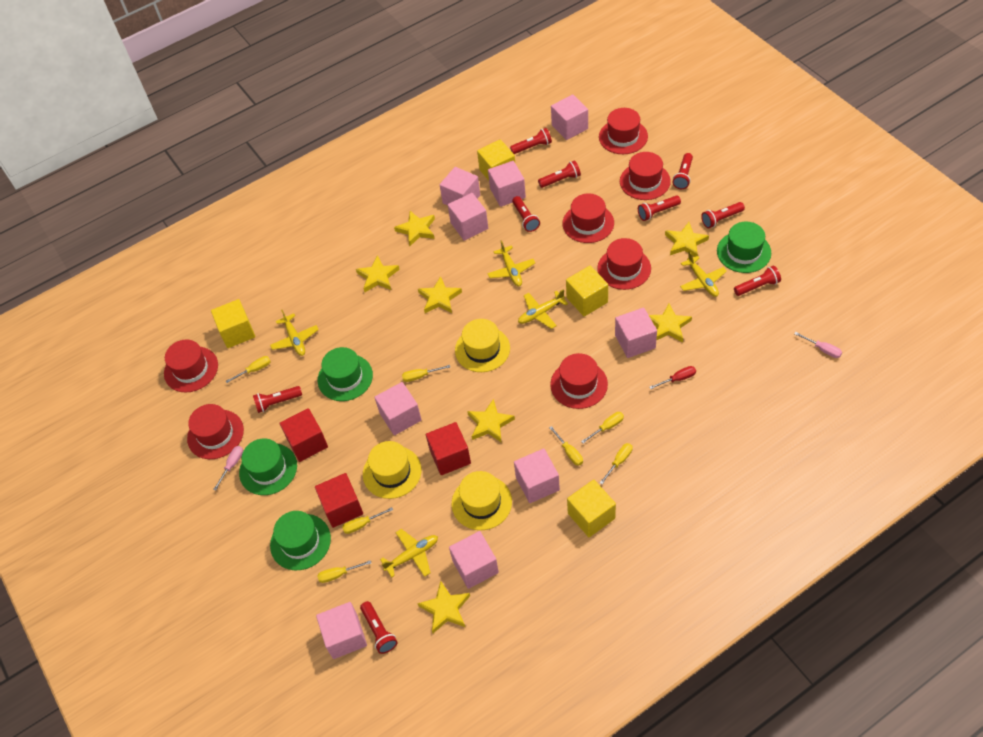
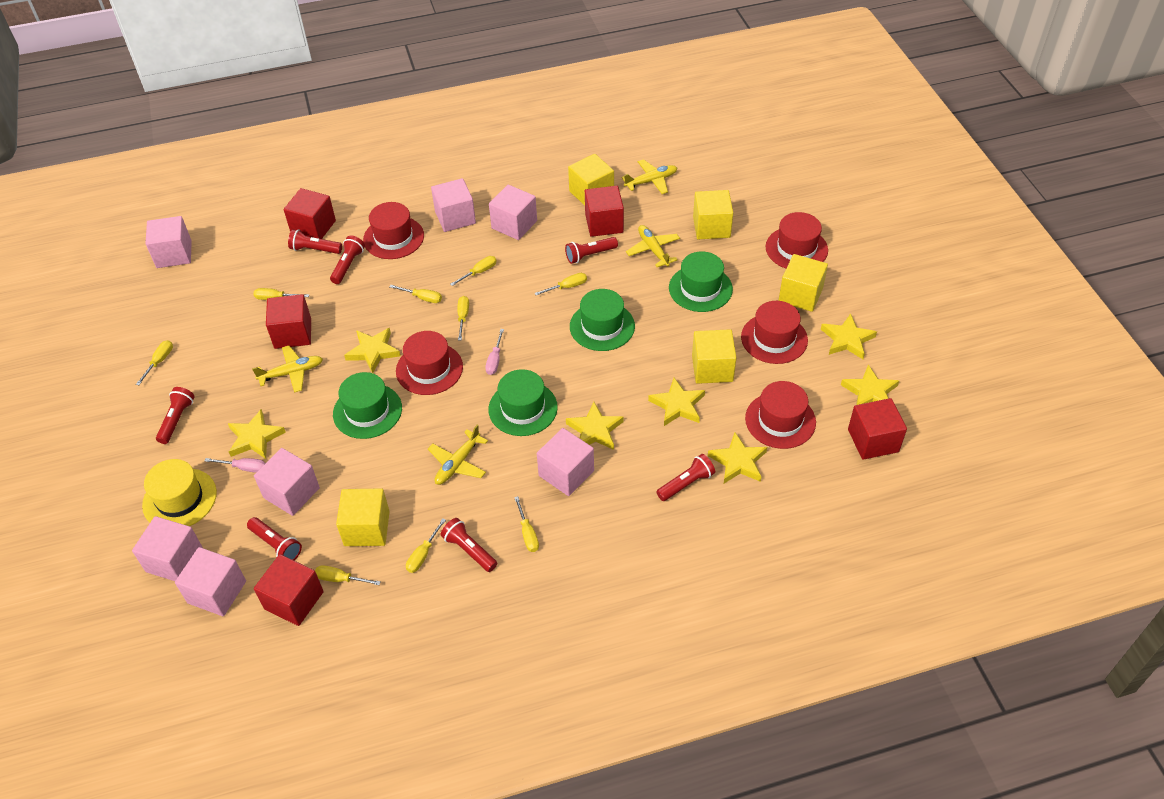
pink cube: [316,602,367,659] [374,382,422,435] [440,167,480,206] [448,193,488,241] [449,531,499,589] [488,161,526,207] [514,449,560,503] [551,95,588,140] [615,308,657,358] = 9 -> [132,516,203,581] [145,216,192,268] [175,547,246,616] [254,448,320,516] [431,178,476,232] [489,185,537,240] [537,428,594,496] = 7
red cube: [280,408,328,462] [315,473,363,528] [426,422,471,475] = 3 -> [254,554,324,626] [266,294,311,349] [284,188,336,239] [585,186,624,237] [848,398,907,460] = 5
red flashlight: [253,386,302,413] [360,601,398,654] [510,128,552,154] [512,196,540,232] [538,160,581,188] [638,196,681,221] [672,153,693,189] [701,202,745,228] [734,266,781,296] = 9 -> [156,387,195,444] [247,517,302,560] [288,229,342,254] [330,236,365,284] [441,518,497,572] [565,237,618,264] [656,454,715,501] = 7
red hat: [164,339,218,393] [187,404,244,459] [550,353,608,409] [562,193,614,243] [597,238,651,290] [599,108,648,154] [620,152,671,200] = 7 -> [363,202,424,259] [396,331,463,395] [741,301,808,364] [745,381,816,449] [766,212,828,268] = 5
red screwdriver: [650,366,696,389] = 1 -> none = 0
yellow cube: [211,299,255,348] [477,139,515,181] [566,266,608,316] [567,480,616,537] = 4 -> [336,488,390,546] [568,154,614,206] [692,329,737,384] [693,190,733,239] [779,254,828,312] = 5
yellow hat: [363,441,421,499] [452,471,512,530] [455,319,510,372] = 3 -> [142,459,217,526] = 1
yellow plane: [270,310,319,356] [380,529,438,578] [487,240,535,286] [518,289,568,329] [680,251,727,297] = 5 -> [252,346,323,393] [428,425,488,485] [622,159,677,194] [626,225,680,267] = 4
yellow screwdriver: [226,356,271,383] [317,560,371,583] [342,507,393,534] [402,365,450,382] [549,426,583,466] [581,412,624,443] [600,443,632,484] = 7 -> [136,340,173,385] [253,288,309,300] [315,565,381,585] [390,285,442,303] [406,518,446,573] [450,256,497,286] [457,296,469,340] [514,496,539,552] [535,273,587,295] = 9

